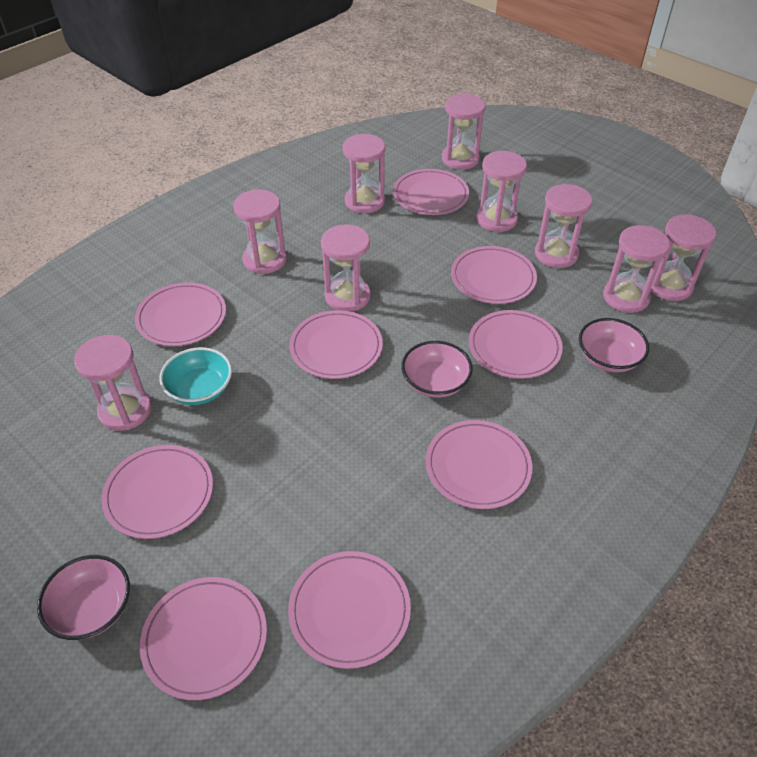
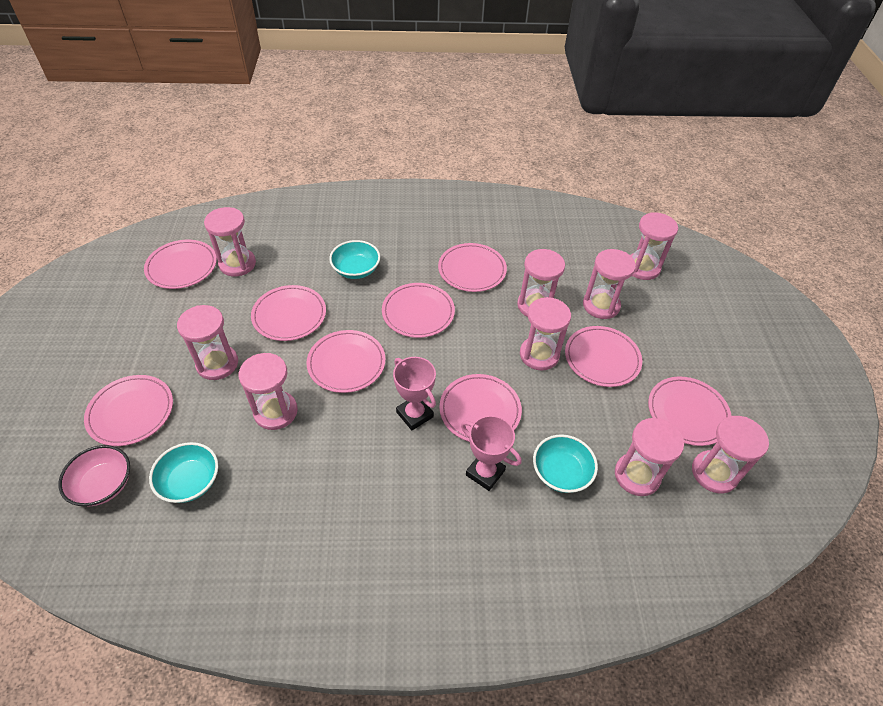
pink bowl: [37,555,130,640] [401,341,473,398] [579,318,649,372] = 3 -> [58,445,130,506] = 1
pink trophy: none = 0 -> [393,357,436,430] [461,415,522,491] = 2
turquoise bowl: [159,347,232,405] = 1 -> [149,442,218,503] [329,240,380,279] [533,434,598,493] = 3

